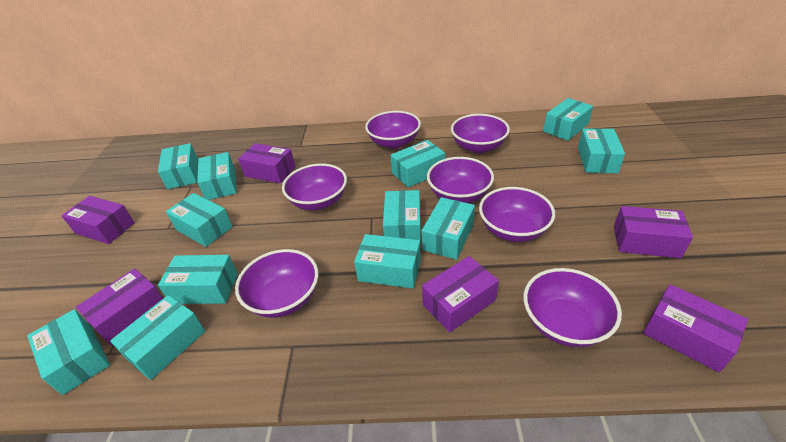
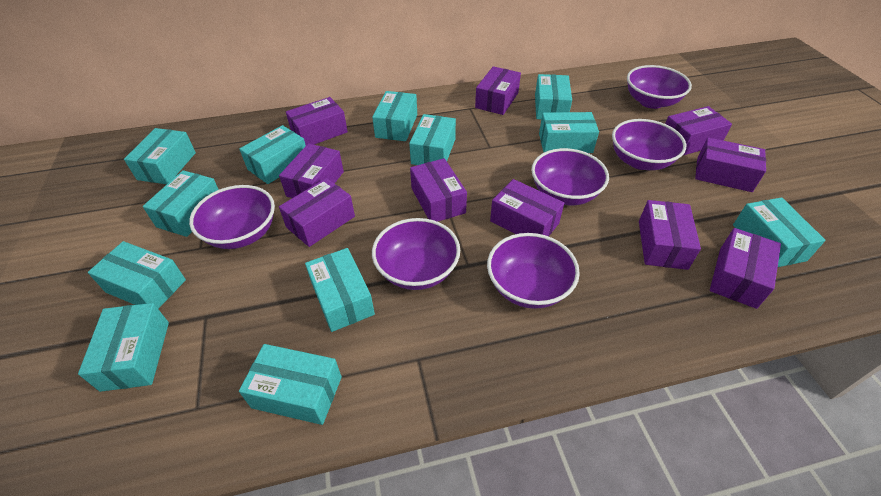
purple bowl: [235,249,318,318] [282,163,347,210] [365,111,421,149] [427,157,494,203] [451,114,510,153] [479,187,555,242] [523,268,622,347] = 7 -> [189,185,275,249] [372,218,460,290] [487,233,580,309] [531,148,609,205] [612,119,686,170] [627,65,692,109] = 6
purple box: [62,196,135,244] [76,269,163,345] [238,143,295,184] [422,256,499,332] [614,206,693,258] [643,284,748,373] = 6 -> [279,143,344,198] [279,178,355,247] [286,97,348,145] [410,158,467,222] [475,66,521,115] [490,179,564,237] [639,200,701,270] [665,106,732,156] [695,137,766,192] [710,228,781,309] = 10

